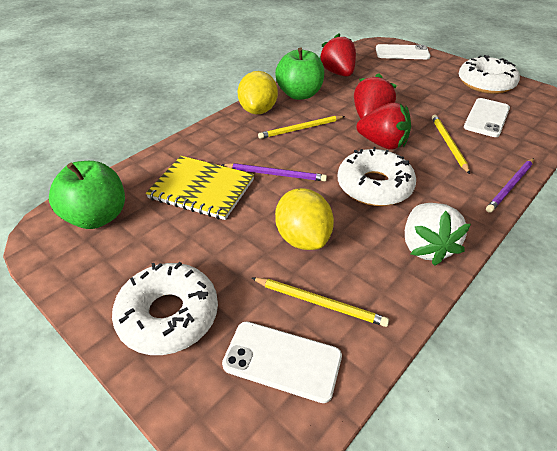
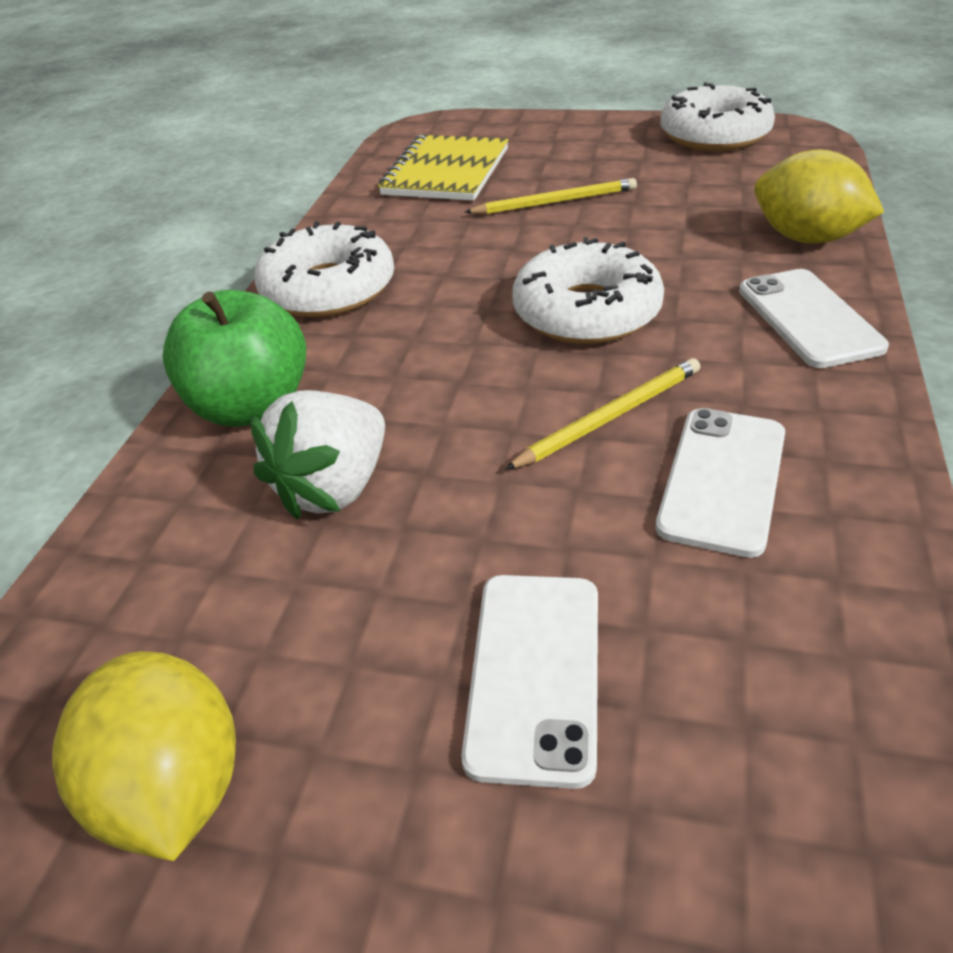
green apple: [49,161,125,229] [275,47,324,100] = 2 -> [163,290,306,427] = 1
purple pencil: [222,163,327,181] [486,158,534,213] = 2 -> none = 0
red strawberry: [319,33,356,77] [354,73,397,119] [356,103,411,150] = 3 -> none = 0
yellow pencil: [252,278,389,327] [258,116,345,139] [432,115,470,174] = 3 -> [465,178,637,214] [505,358,700,470] = 2

